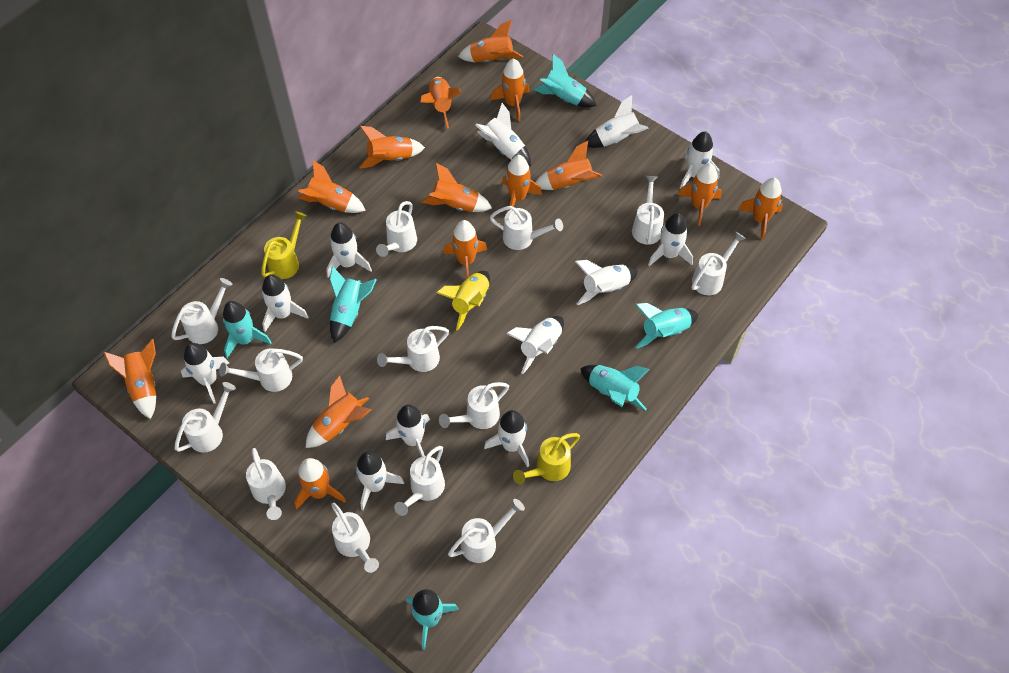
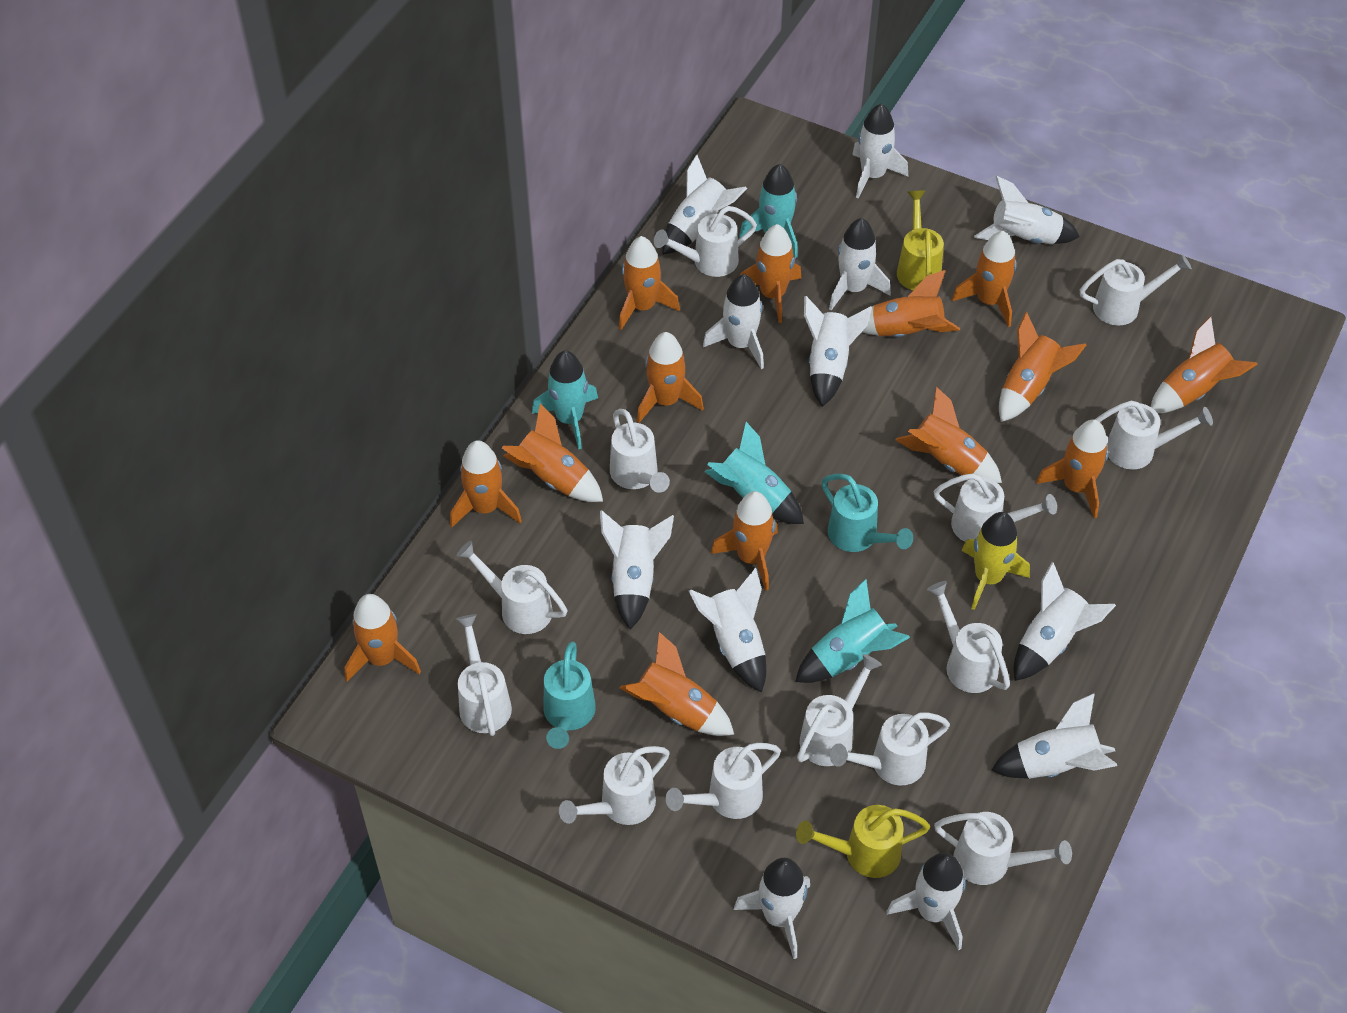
turquoise rocket: [223,301,272,358] [330,266,377,343] [406,589,459,650] [533,54,597,107] [580,365,650,411] [635,303,698,349] = 6 -> [532,350,598,450] [704,422,804,524] [739,164,798,258] [795,579,910,683] = 4
turquoise watering can: none = 0 -> [544,641,596,749] [821,474,913,552] = 2

